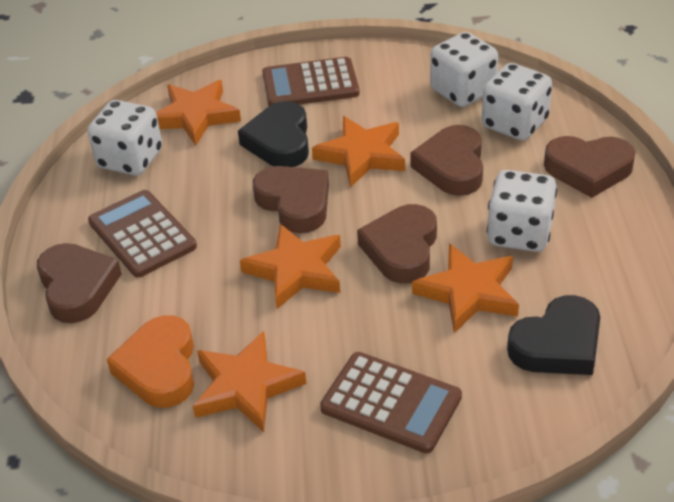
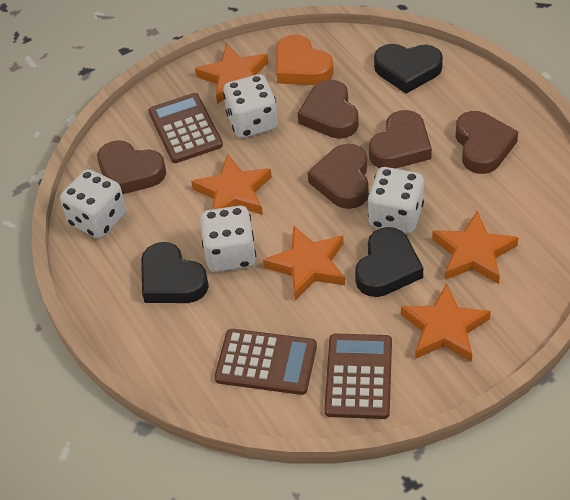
black heart: [238,101,309,167] [507,295,600,375] = 2 -> [141,242,209,303] [355,227,423,297] [374,44,443,94] = 3

